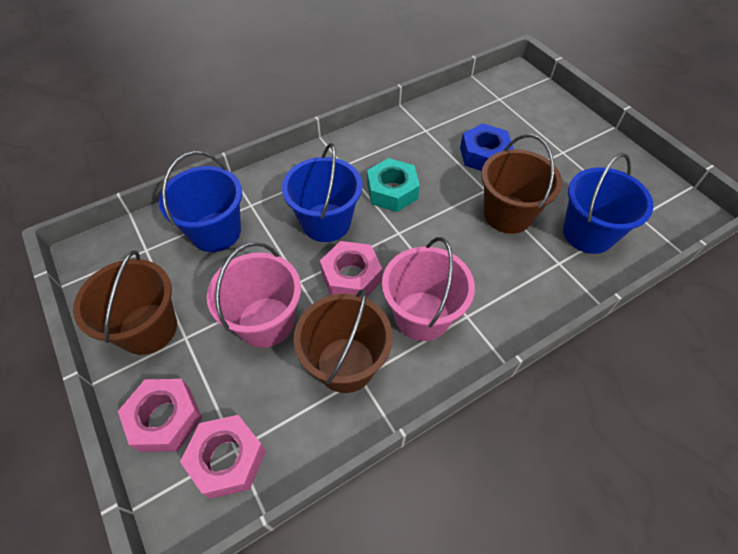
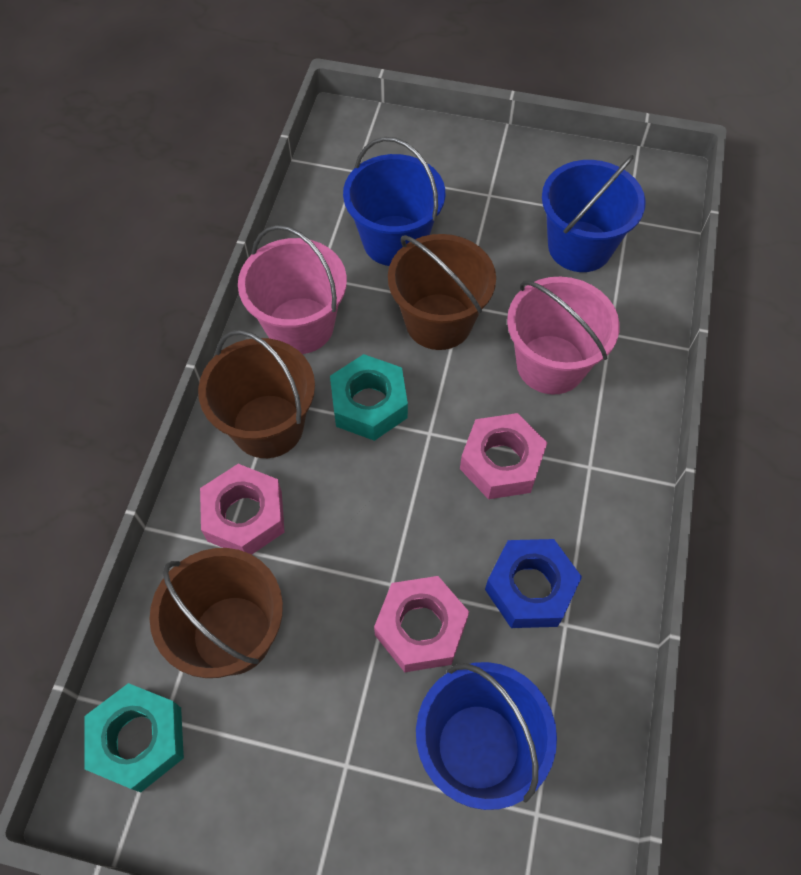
turquoise nut: [367,158,420,212] = 1 -> [84,683,184,792] [330,354,408,441] = 2

